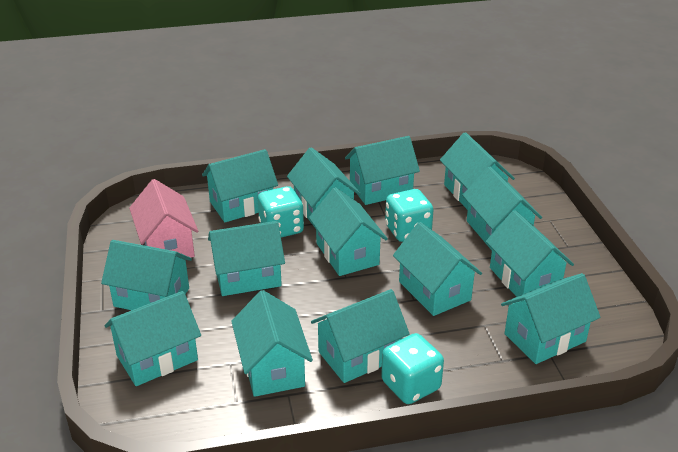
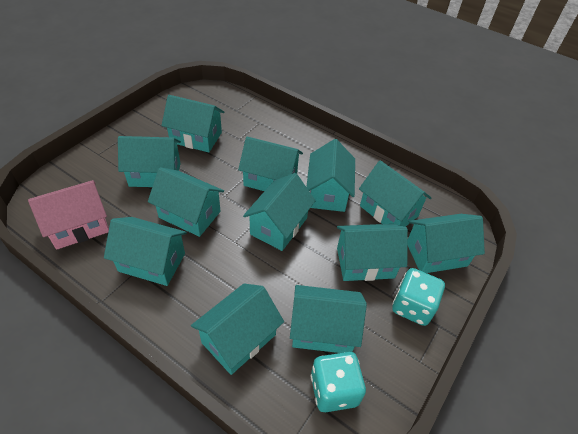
turquoise dice: [258,186,304,238] [381,333,444,404] [385,189,434,242] = 3 -> [311,352,366,412] [392,268,445,326] = 2
turquoise house: [101,240,192,310] [104,291,201,386] [202,149,278,222] [208,221,285,296] [231,290,313,397] [287,147,361,229] [309,187,388,276] [311,289,410,383] [345,136,420,205] [393,222,482,316] [440,132,515,210] [462,167,542,250] [486,210,574,297] [501,273,601,364] = 14 -> [104,217,187,286] [118,136,181,187] [148,167,224,237] [161,95,224,152] [191,283,284,375] [238,137,303,191] [243,173,316,251] [290,285,367,353] [306,139,355,212] [337,224,408,281] [359,160,432,227] [408,214,485,273] = 12

